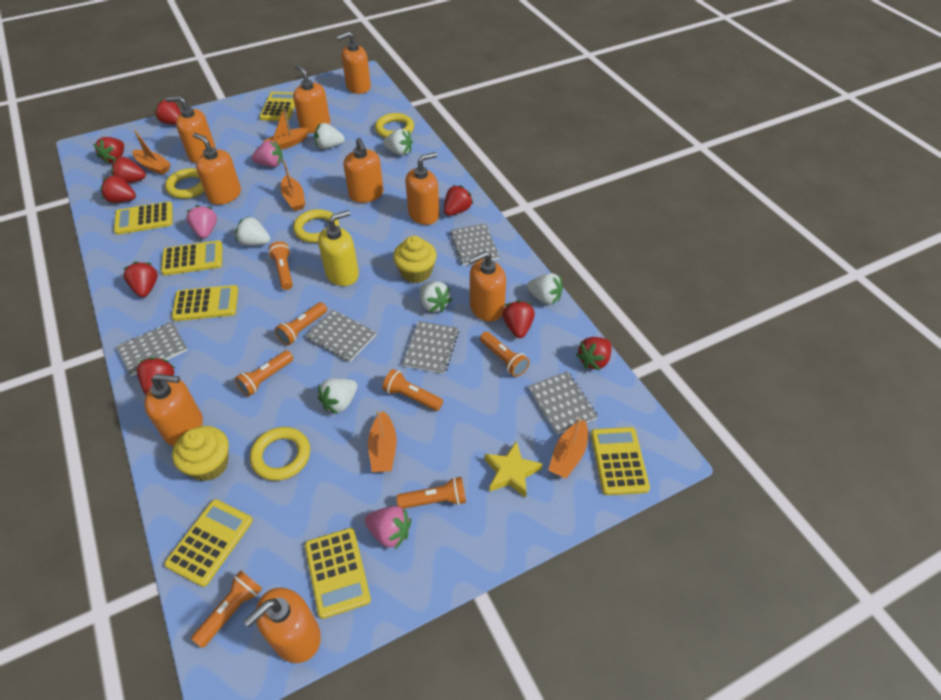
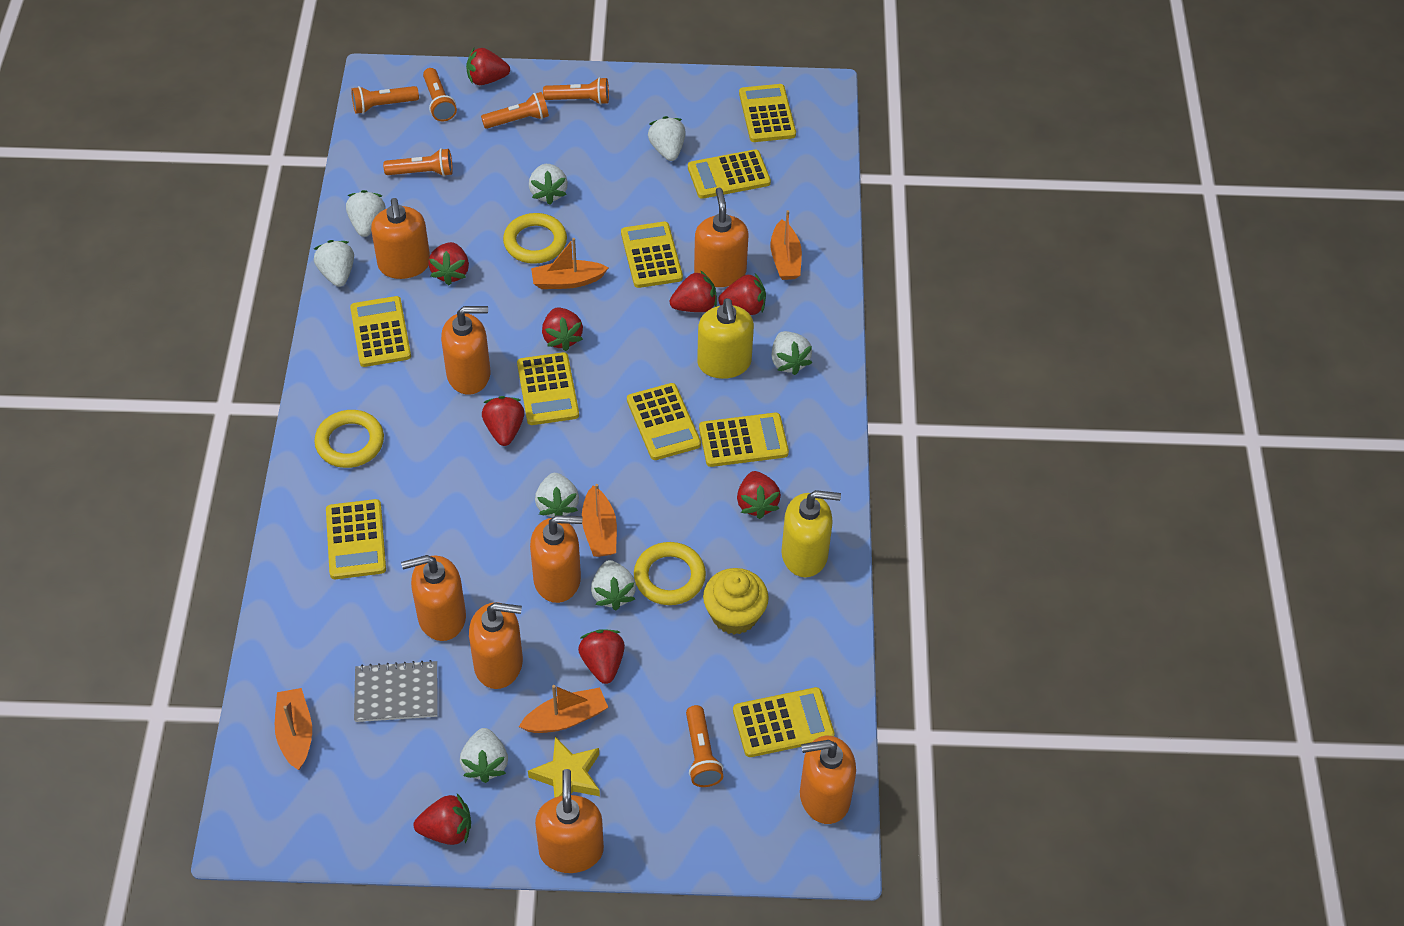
grey notebook: [116,322,188,376] [306,310,376,362] [403,321,459,374] [450,223,500,266] [529,371,598,435] = 5 -> [354,660,438,722] = 1
orange flashlight: [191,570,262,648] [235,350,293,397] [268,241,293,290] [275,302,327,345] [382,369,443,411] [397,477,466,509] [480,332,530,377] = 7 -> [351,86,419,114] [383,148,453,176] [423,68,457,121] [481,92,549,129] [543,77,609,105] [686,705,723,787] = 6
orange soap dispenser: [144,374,203,446] [166,96,216,163] [193,133,241,205] [244,588,321,663] [293,65,330,133] [336,31,371,94] [343,138,384,203] [405,152,439,225] [468,251,506,322] = 9 -> [371,198,430,279] [401,555,466,641] [441,306,490,395] [469,602,523,689] [530,515,583,603] [535,769,604,873] [694,188,748,287] [800,736,856,824] = 8
pink strawberry: [186,205,217,238] [252,140,283,167] [365,506,412,549] = 3 -> none = 0
white strawberry: [235,216,270,246] [314,123,345,149] [318,378,357,414] [383,129,413,156] [420,281,452,312] [527,273,563,304] = 6 -> [314,240,354,287] [346,190,386,237] [460,728,508,783] [529,164,568,205] [535,473,579,517] [591,560,636,610] [648,116,686,161] [771,331,812,375] = 8
yellow calculator: [114,201,173,235] [161,241,223,275] [164,499,253,587] [172,285,238,321] [259,92,295,121] [305,528,371,619] [591,427,650,495] = 7 -> [326,499,386,579] [350,296,411,367] [517,352,579,425] [621,222,683,288] [627,383,701,460] [688,149,771,199] [699,412,789,467] [733,687,835,757] [739,84,796,142] = 9
yellow cupcake: [172,426,229,481] [393,236,437,283] = 2 -> [703,568,769,635] = 1
yellow ring: [165,168,204,199] [250,427,310,481] [293,209,339,243] [375,113,414,138] = 4 -> [314,410,384,468] [503,213,567,264] [634,542,706,605] = 3
yellow soap dispenser: [318,210,359,286] = 1 -> [697,298,754,379] [781,490,841,577] = 2

